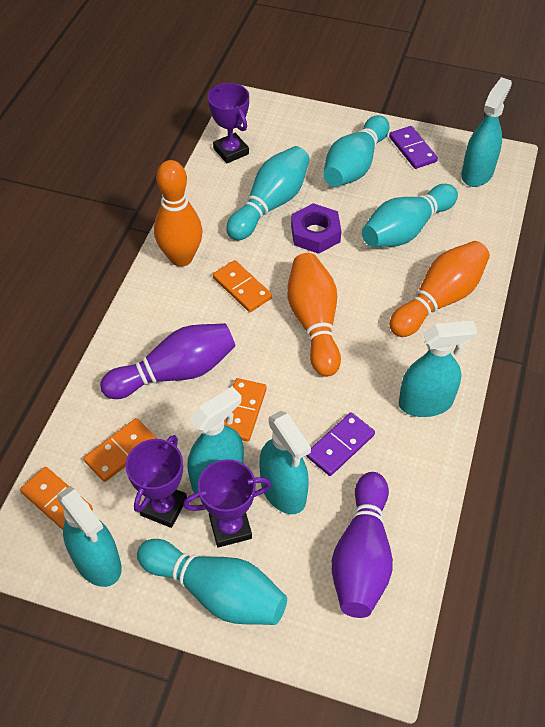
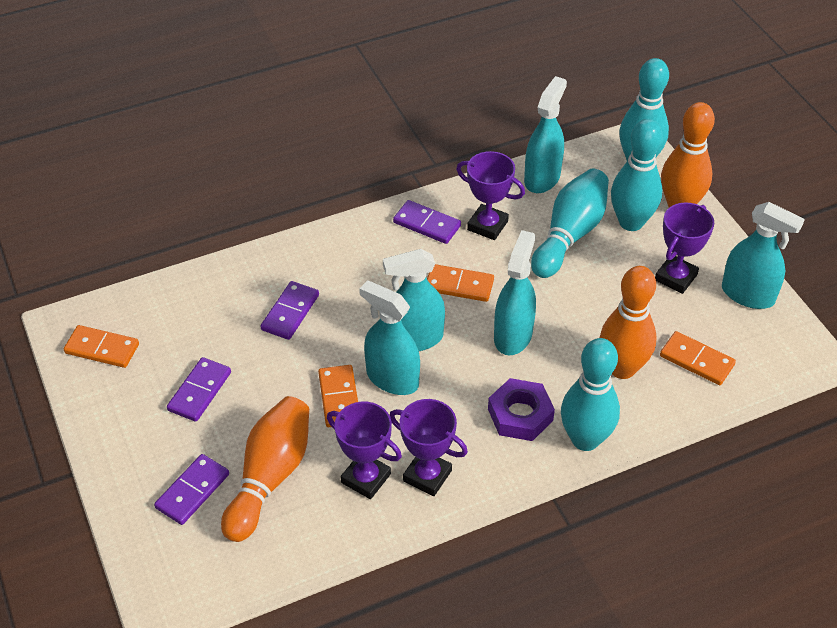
purple bowling pin: [100,323,235,399] [331,472,393,618] = 2 -> none = 0
purple domino: [306,412,375,476] [389,126,438,169] = 2 -> [154,454,229,525] [167,357,231,422] [261,281,319,340] [393,200,461,244] = 4
purple trophy: [126,435,187,528] [183,459,271,547] [208,83,249,163] = 3 -> [327,402,402,499] [390,399,468,496] [456,151,525,240] [655,202,714,294] = 4

